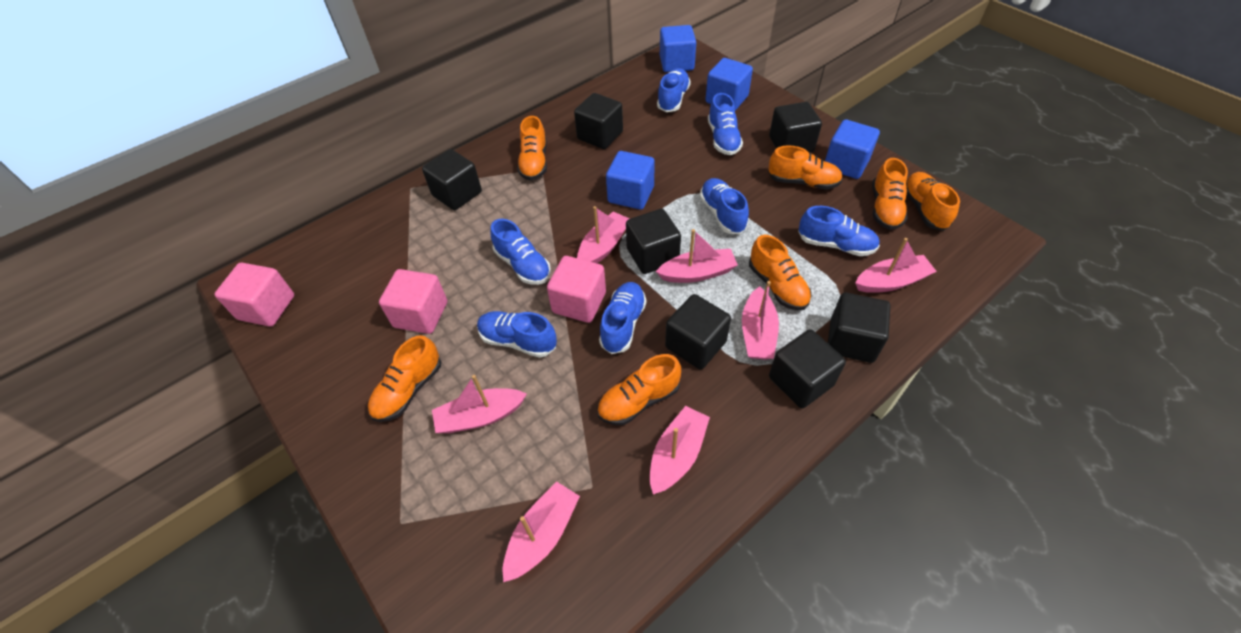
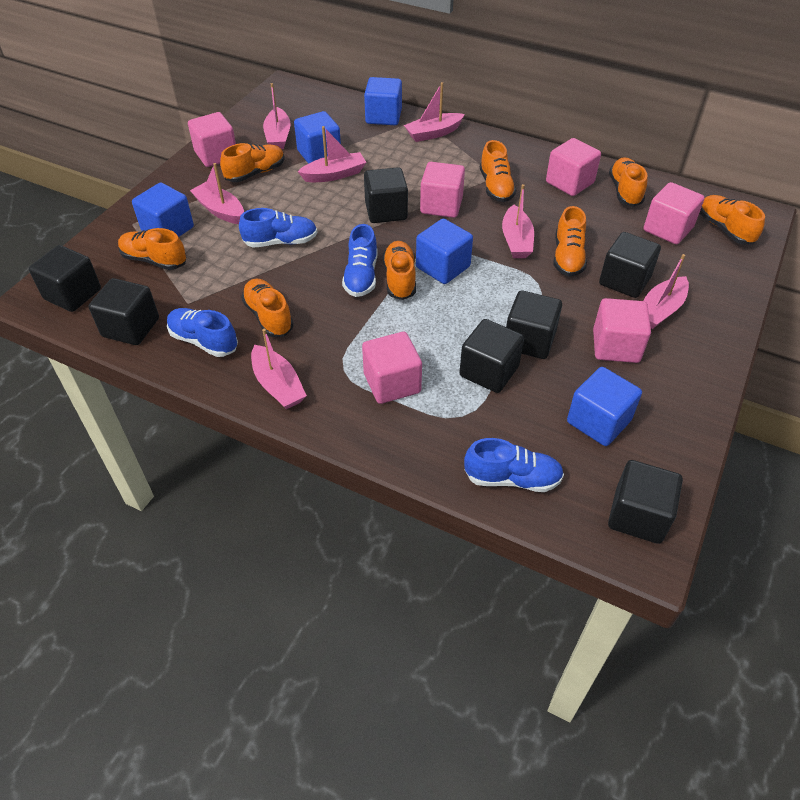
blue cube: [606,151,655,210] [660,25,696,72] [705,58,753,111] [825,119,880,179] = 4 -> [132,183,194,237] [294,111,341,164] [364,77,402,125] [416,219,473,284] [567,367,642,446] = 5
blue shoe: [477,311,557,358] [490,219,551,285] [599,282,646,354] [657,68,691,112] [700,178,749,234] [708,93,743,155] [798,206,880,256] = 7 -> [167,308,238,357] [239,208,318,248] [342,224,377,297] [464,438,564,492] = 4
orange shoe: [368,335,441,422] [517,116,547,180] [597,354,681,425] [749,235,811,310] [768,145,843,190] [872,158,908,230] [906,172,960,231] = 7 -> [118,228,186,270] [220,143,285,182] [241,279,294,337] [383,241,416,300] [480,140,516,202] [554,206,587,276] [609,157,647,207] [700,195,765,245] = 8
pink cube: [214,263,294,327] [379,269,447,334] [547,256,606,323] = 3 -> [188,112,236,167] [362,332,422,404] [420,162,465,218] [546,138,601,196] [593,298,651,363] [644,182,704,244] = 6

